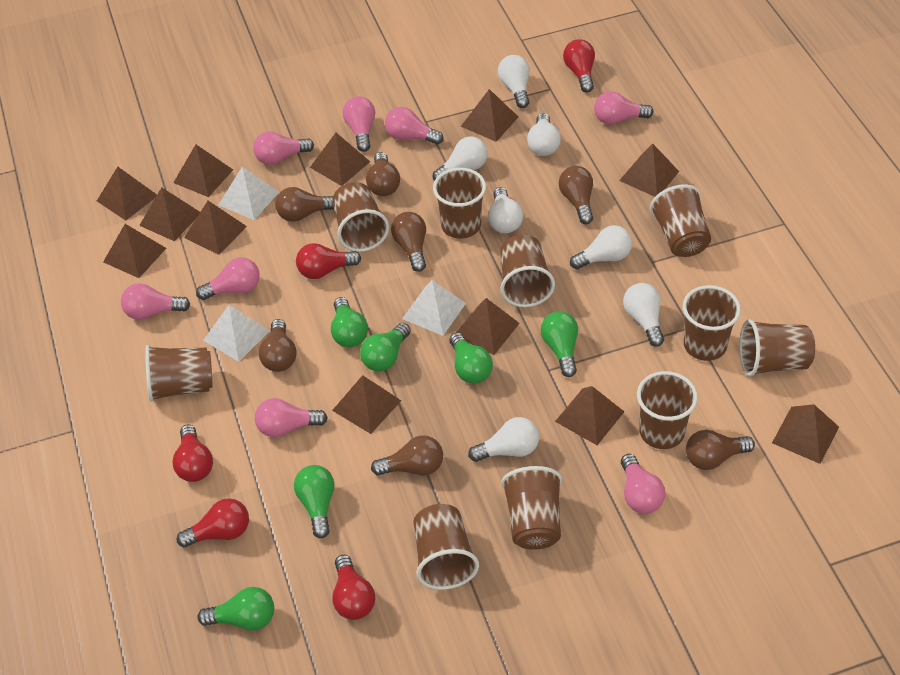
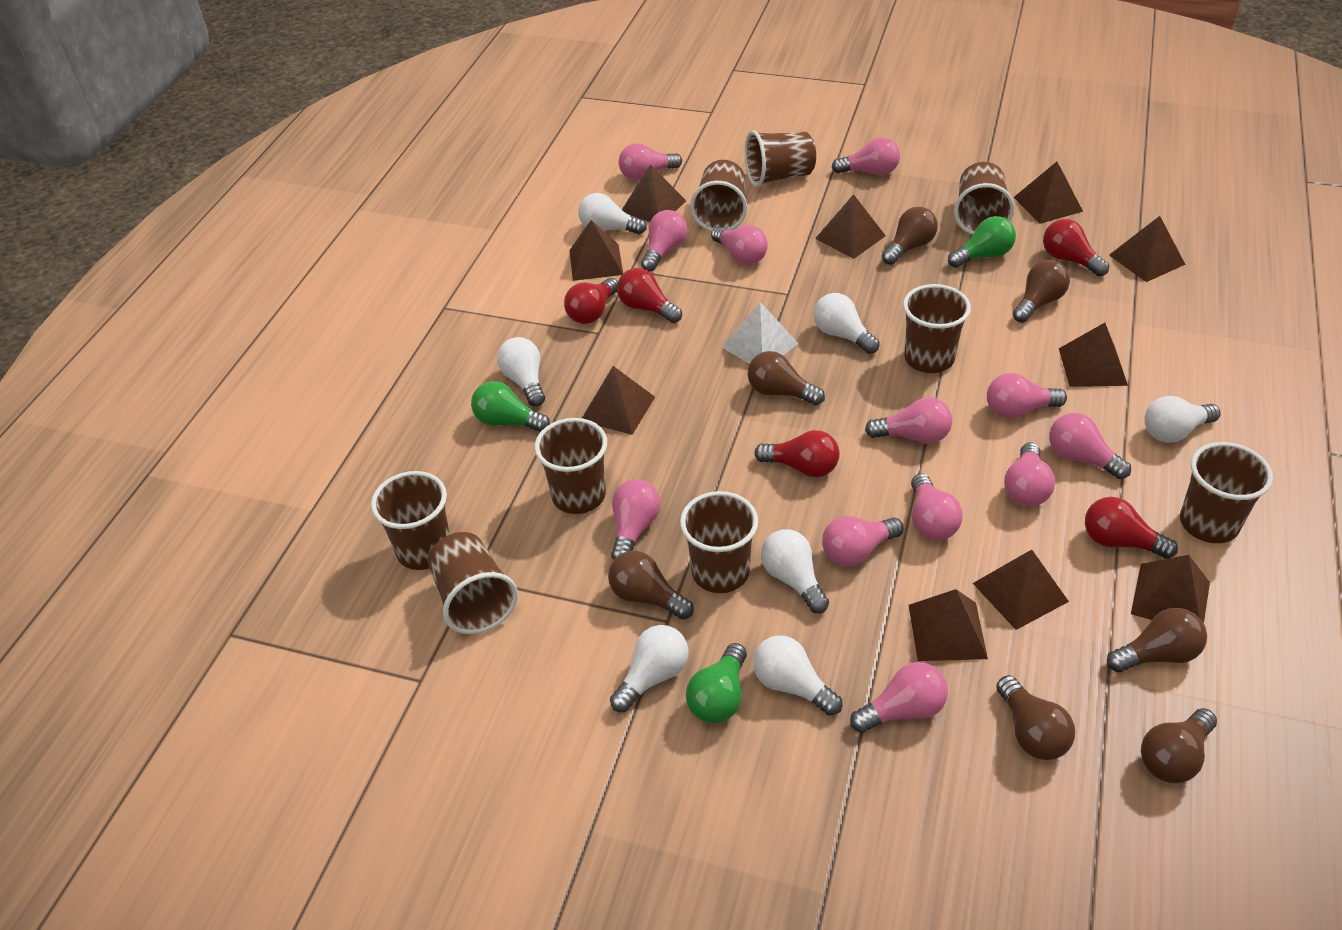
brown cup: [145,345,213,402] [332,182,389,252] [413,504,479,590] [433,168,486,239] [500,234,555,307] [501,466,562,550] [637,371,698,449] [650,184,711,257] [683,285,741,361] [739,319,815,377] = 10 -> [371,471,450,570] [428,532,518,634] [534,418,607,514] [680,491,758,593] [690,160,747,231] [745,131,816,187] [903,284,971,373] [954,162,1014,235] [1180,442,1273,543] = 9
brown pyramid: [97,167,157,221] [103,224,166,278] [139,187,200,241] [173,144,233,197] [184,201,247,255] [310,133,370,186] [332,375,401,434] [456,298,520,355] [461,89,518,142] [555,386,624,445] [619,144,679,197] [772,404,839,464] = 12 -> [569,220,623,281] [582,366,655,435] [622,164,686,222] [815,194,886,259] [909,589,988,661] [973,550,1069,630] [1013,162,1083,224] [1059,323,1128,387] [1109,216,1186,282] [1131,555,1210,623] = 10
green light bulb: [198,587,274,631] [294,465,335,538] [331,297,368,348] [360,323,411,371] [449,332,493,383] [541,311,578,377] = 6 -> [471,381,550,432] [686,643,747,723] [948,216,1016,268] = 3
pink light bulb: [121,283,190,320] [196,257,260,300] [253,131,314,165] [255,398,328,437] [343,96,375,152] [385,107,444,145] [594,91,654,125] [621,454,665,514] = 8 -> [611,479,661,560] [619,143,682,181] [641,210,687,272] [711,225,768,265] [822,516,903,566] [832,138,900,175] [850,662,948,733] [865,397,952,444] [911,473,963,540] [987,373,1067,419] [1004,442,1055,506] [1049,413,1131,479] = 12
white pyramid: [203,305,270,362] [219,167,279,220] [402,280,466,336] = 3 -> [722,302,798,364] = 1

